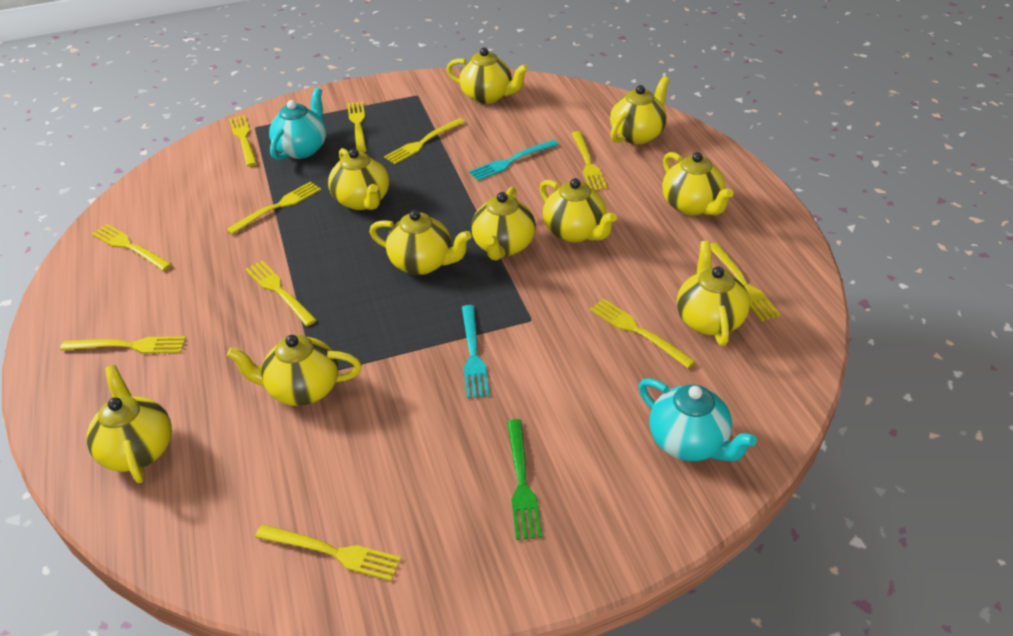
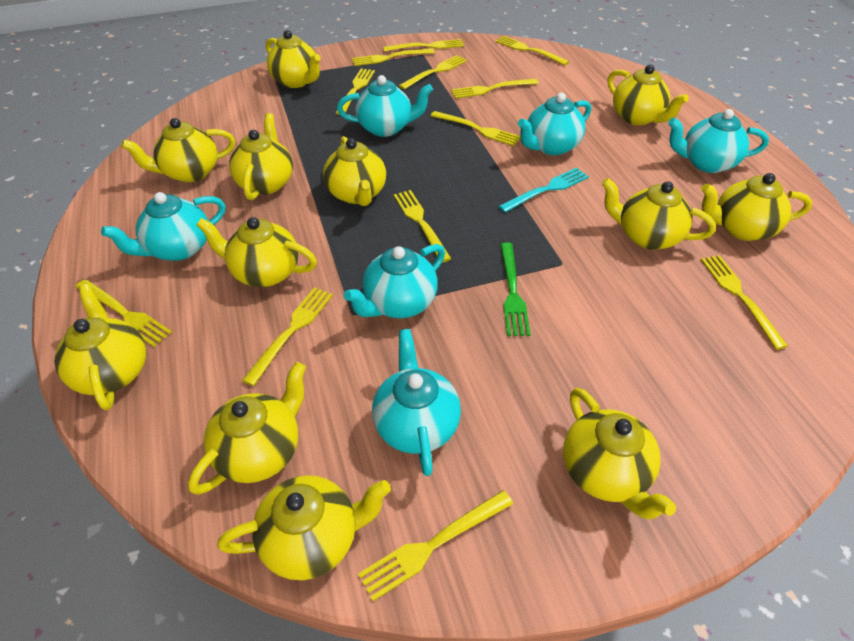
turquoise fork: [462,305,490,398] [469,139,559,181] = 2 -> [498,168,589,213] = 1
turquoise teapot: [269,88,326,160] [639,378,757,461] = 2 -> [101,192,225,261] [337,75,433,137] [343,244,445,318] [372,329,461,476] [518,93,591,155] [668,109,769,173] = 6
yellow fork: [60,336,186,354] [92,224,172,271] [226,182,321,235] [229,115,257,166] [245,261,317,326] [255,524,402,581] [347,101,367,152] [384,118,465,164] [571,131,608,190] [590,299,696,368] [710,242,780,321] = 11 -> [75,279,172,347] [242,287,333,386] [336,69,375,115] [352,48,435,66] [358,490,513,601] [383,39,464,52] [394,190,451,263] [399,55,467,90] [431,111,521,146] [451,79,539,99] [495,36,569,65] [701,255,788,350] = 12
yellow teapot: [87,365,172,483] [227,335,362,406] [328,148,389,210] [369,210,472,275] [447,48,529,104] [471,187,536,260] [539,178,617,242] [610,76,669,144] [662,152,733,215] [677,241,750,346] = 10 -> [54,284,146,410] [121,118,235,182] [188,362,306,495] [196,217,317,287] [217,475,391,580] [229,113,293,200] [266,30,321,88] [323,136,386,206] [563,388,676,519] [602,178,716,250] [608,64,689,125] [701,173,812,241] = 12

